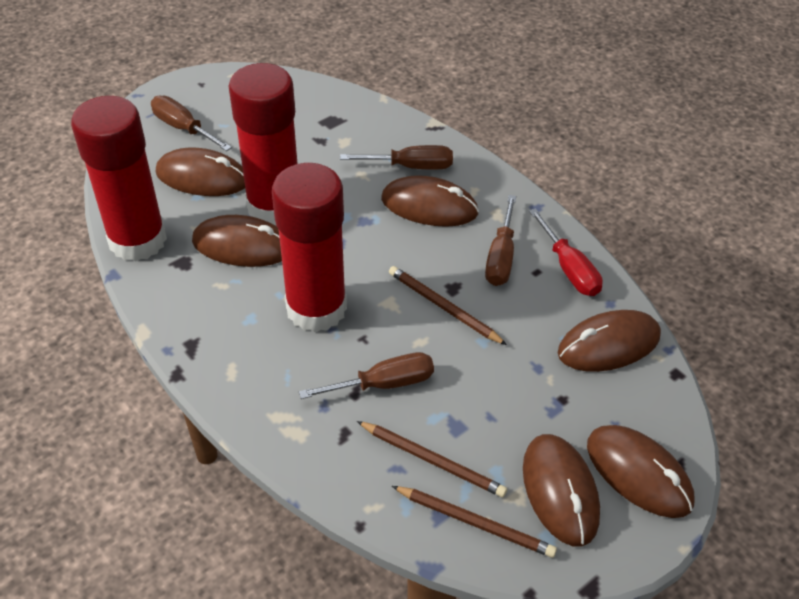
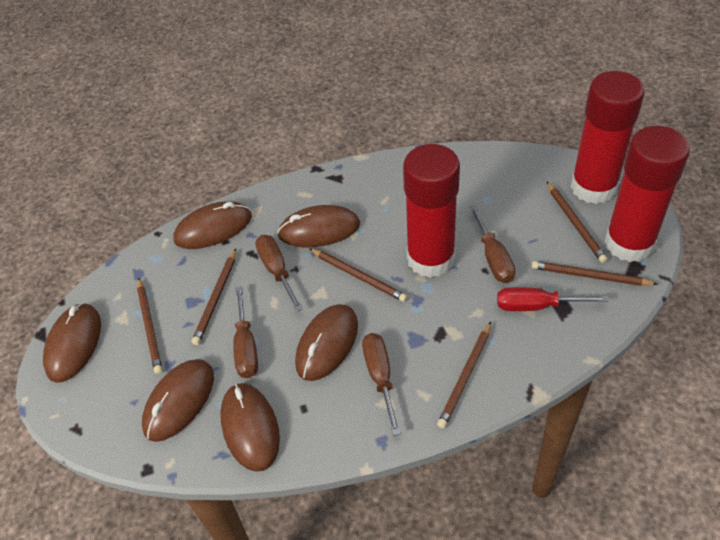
brown pencil: [357,421,507,497] [389,266,507,345] [392,486,557,558] = 3 -> [137,278,162,374] [192,249,236,345] [309,248,407,302] [437,322,491,428] [532,261,658,286] [547,182,608,263] = 6

